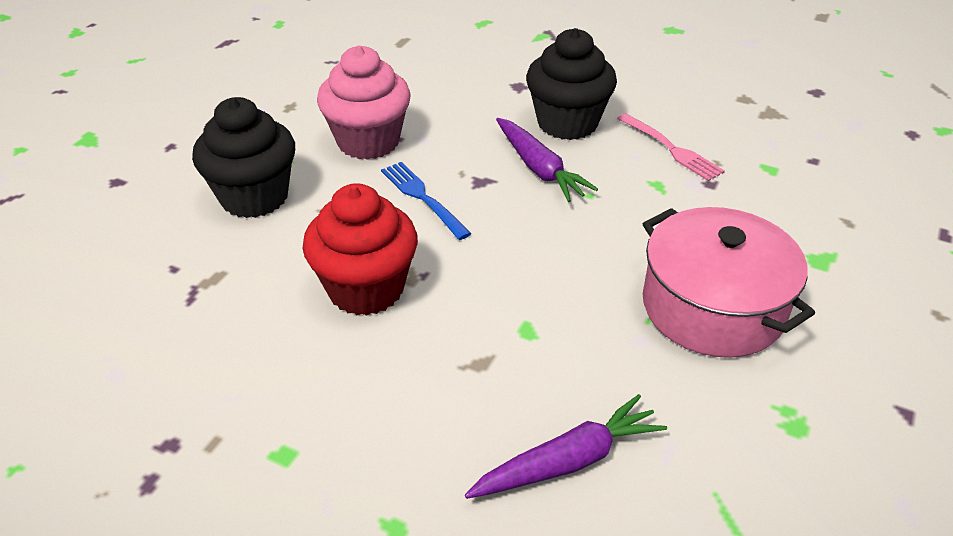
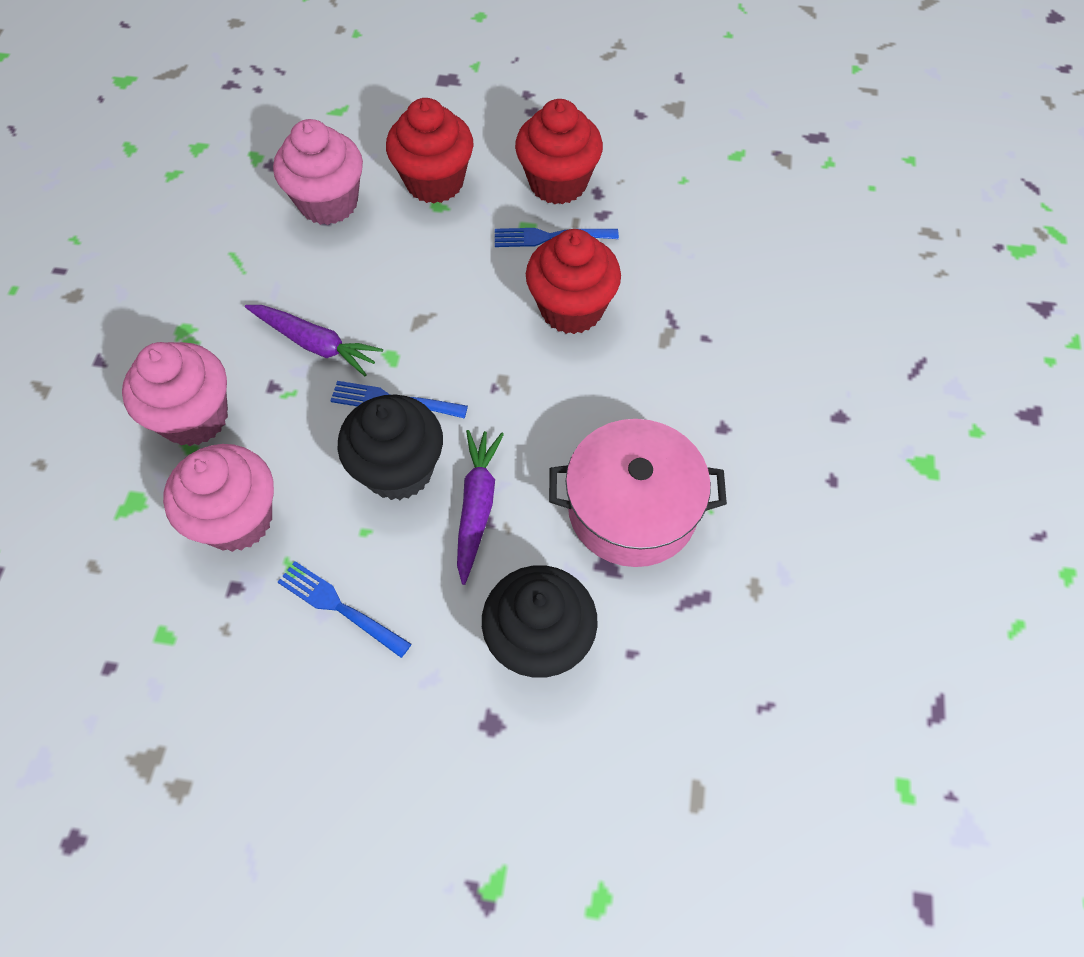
blue fork: [381,162,471,240] = 1 -> [278,561,411,658] [330,381,468,419] [495,228,619,247] = 3
pink cupcake: [317,45,411,160] = 1 -> [122,342,228,446] [163,444,274,552] [273,119,363,225] = 3
pink fork: [617,113,725,181] = 1 -> none = 0
red cupcake: [303,183,418,316] = 1 -> [386,98,474,204] [515,99,603,204] [526,229,621,334] = 3

